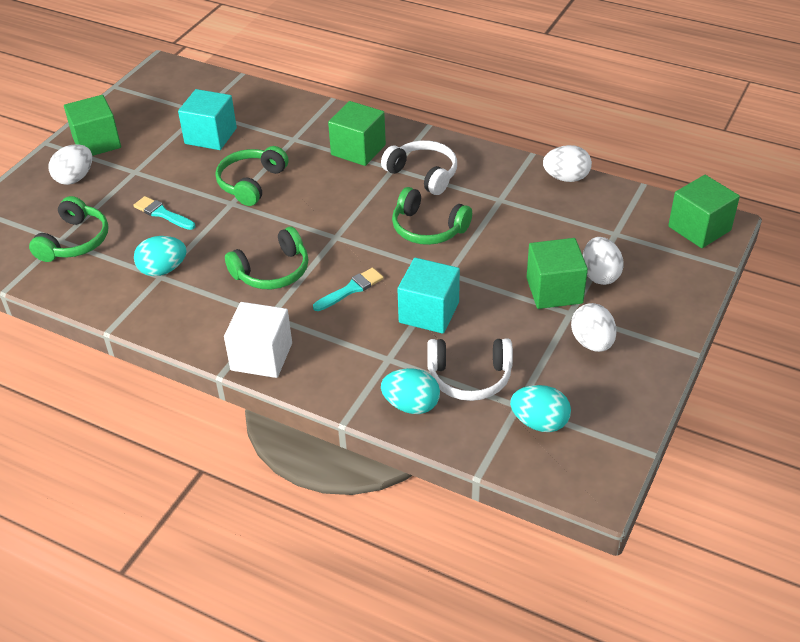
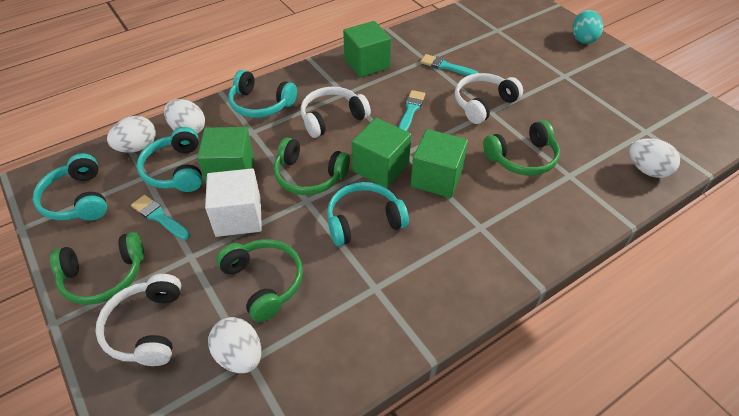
turquoise brush: [133,196,195,230] [313,268,384,311] = 2 -> [131,195,190,240] [398,90,425,131] [420,54,478,76] = 3
turquoise cube: [178,89,237,150] [398,258,460,334] = 2 -> none = 0
turquoise egg: [134,236,187,276] [381,368,440,414] [510,385,571,432] = 3 -> [573,10,603,44] = 1
turquoise headphones: none = 0 -> [33,153,107,221] [137,127,202,192] [228,70,297,118] [327,182,409,246] = 4
white headphones: [381,140,457,195] [427,339,513,401] = 2 -> [95,274,181,366] [301,87,371,138] [455,73,523,124] = 3

